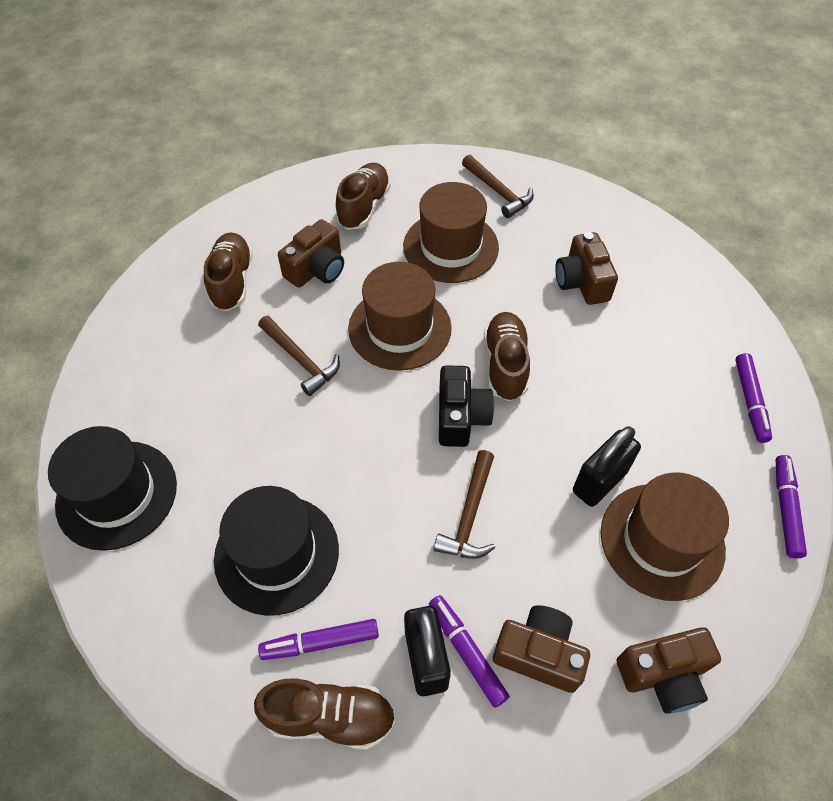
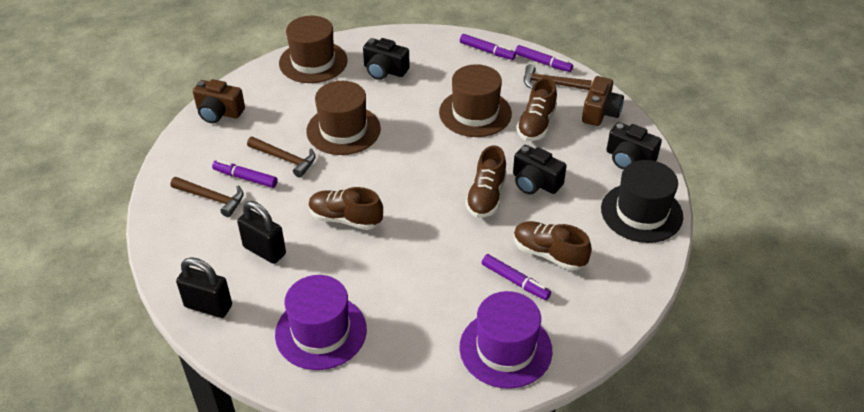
black camera: [439,365,494,447] = 1 -> [363,38,410,80] [513,145,567,194] [606,122,662,170] = 3
black hat: [48,426,177,551] [214,486,339,616] = 2 -> [601,160,683,243] = 1
brown camera: [278,219,344,288] [493,605,590,693] [555,232,618,305] [616,627,721,714] = 4 -> [193,79,245,123] [582,76,624,126] = 2
purple hat: none = 0 -> [275,275,367,370] [459,291,552,389] = 2

